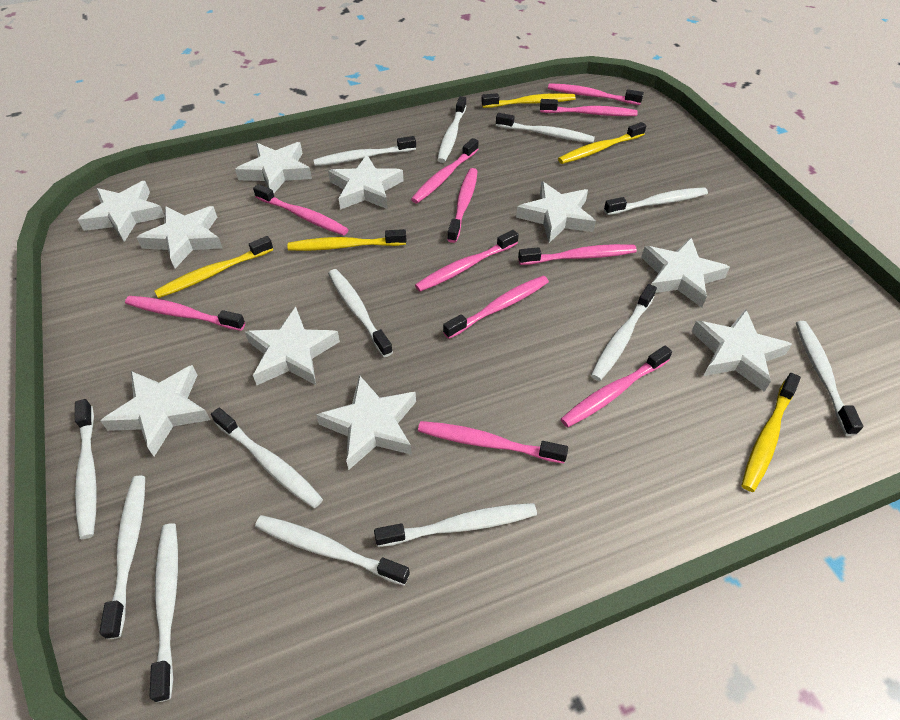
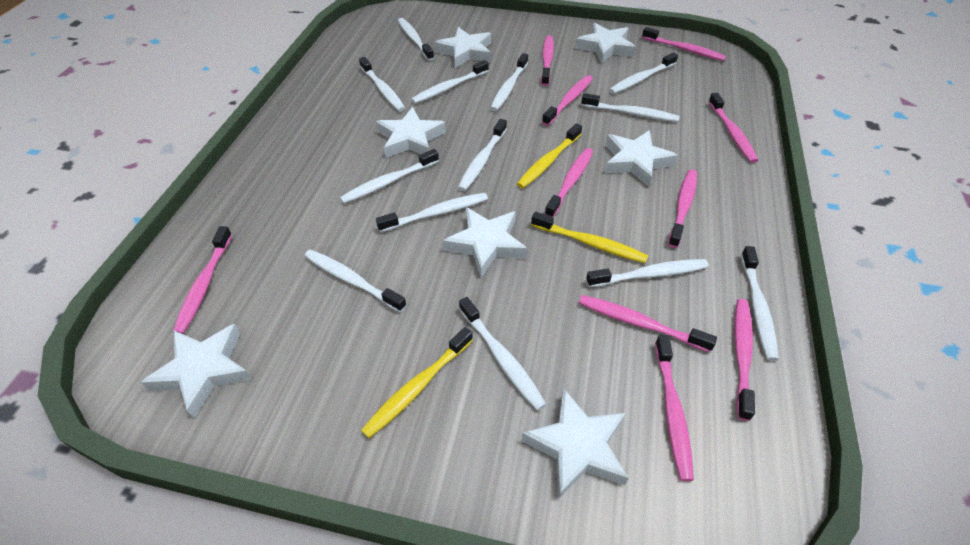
pink toothbrush: [125,296,245,331] [253,184,349,236] [411,138,479,203] [415,230,519,292] [418,421,568,463] [443,276,549,339] [447,168,478,243] [518,244,637,265] [540,99,638,116] [548,83,644,105] [561,346,672,427] = 11 -> [173,226,232,334] [541,35,554,86] [542,75,593,126] [545,148,593,217] [579,295,717,352] [642,27,726,61] [655,335,694,481] [668,169,697,248] [708,93,758,163] [734,299,755,421] = 10
white star: [78,181,164,242] [100,365,210,456] [136,206,222,268] [235,142,312,193] [245,307,340,385] [316,375,416,470] [328,155,404,210] [516,182,596,243] [641,238,730,308] [691,309,792,392] = 10 -> [140,324,251,418] [376,107,446,158] [434,27,491,68] [443,207,527,277] [521,388,629,499] [575,23,636,63] [605,130,678,187] = 7
yellow toothbrush: [154,236,273,298] [288,229,406,251] [481,93,576,108] [558,122,646,164] [741,373,801,492] = 5 -> [361,327,473,438] [517,123,582,188] [531,212,648,263] = 3

